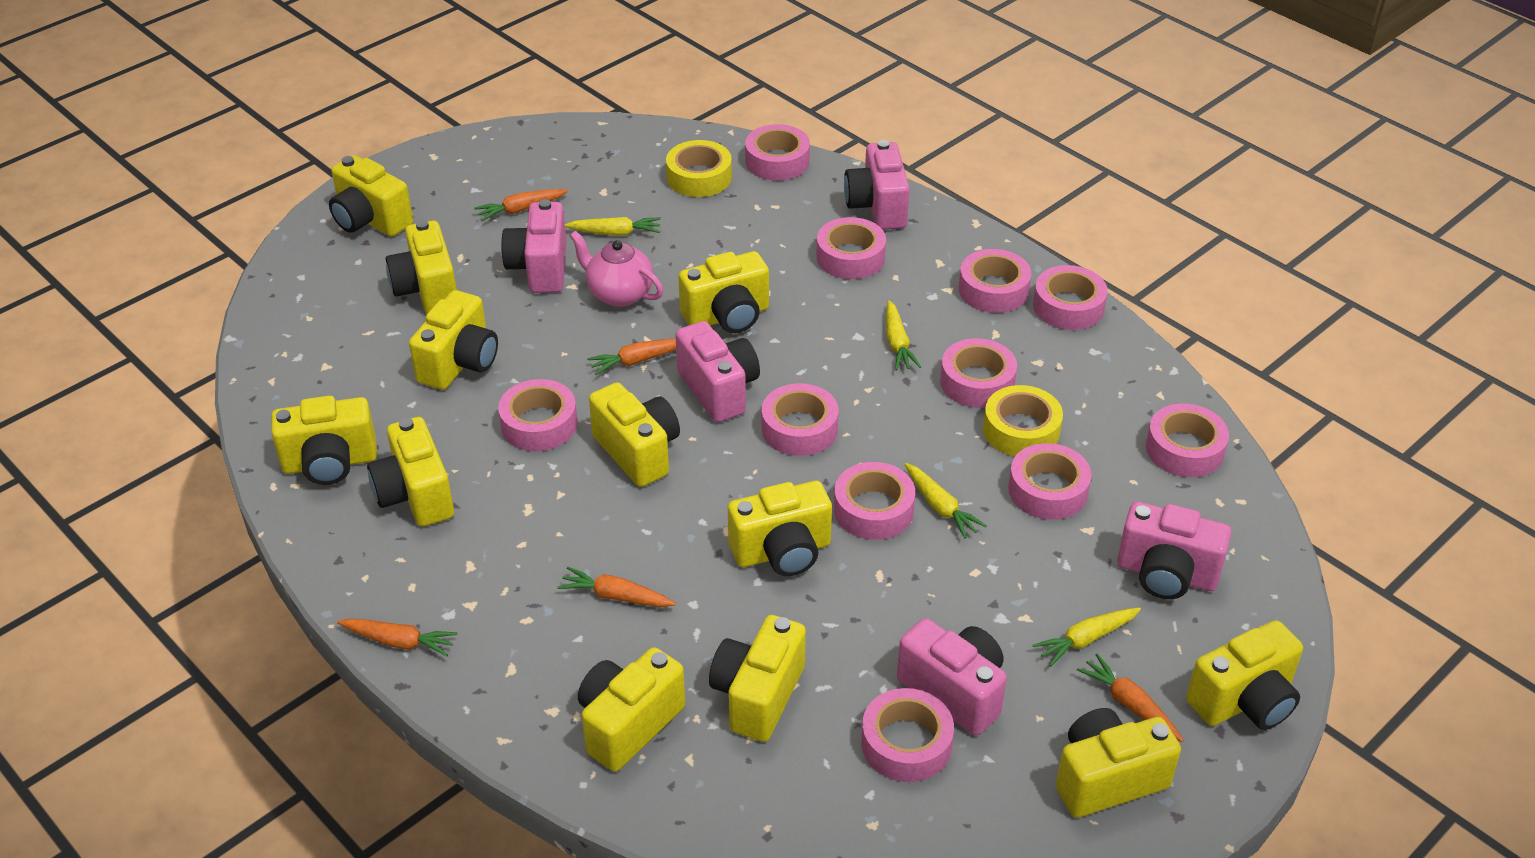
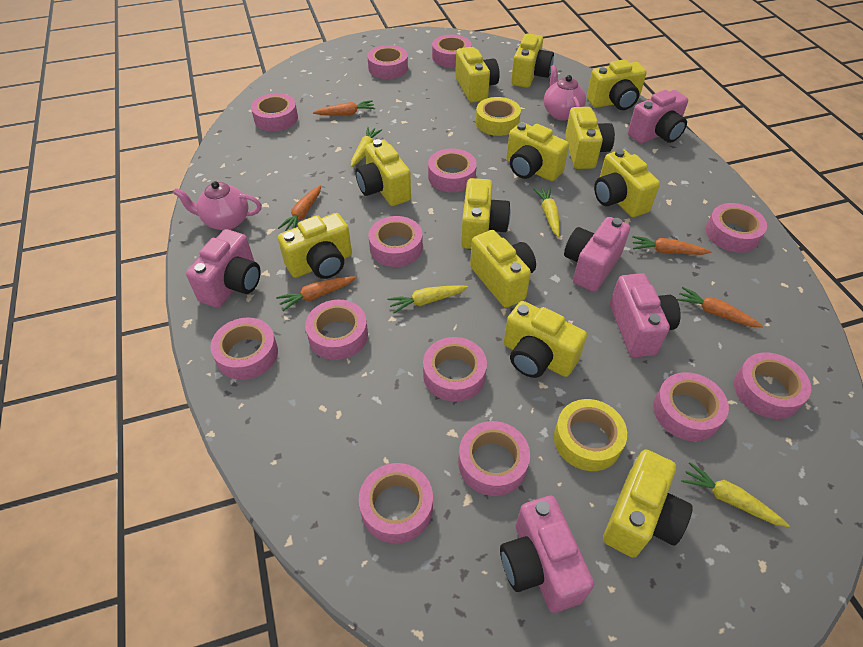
pink tape: [498,379,578,451] [745,124,810,181] [762,383,839,456] [816,217,886,279] [834,462,915,540] [861,688,954,782] [940,338,1017,408] [959,249,1031,313] [1008,443,1092,520] [1033,265,1108,330] [1146,404,1229,477] = 11 -> [210,318,278,380] [251,93,298,131] [305,300,368,360] [359,463,433,543] [367,45,408,79] [368,216,423,267] [423,337,487,402] [428,148,477,192] [432,34,471,67] [458,421,530,496] [653,372,729,441] [706,203,767,252] [734,353,811,419] = 13
pink teapot: [570,231,663,307] = 1 -> [173,181,262,230] [544,65,586,121] = 2

